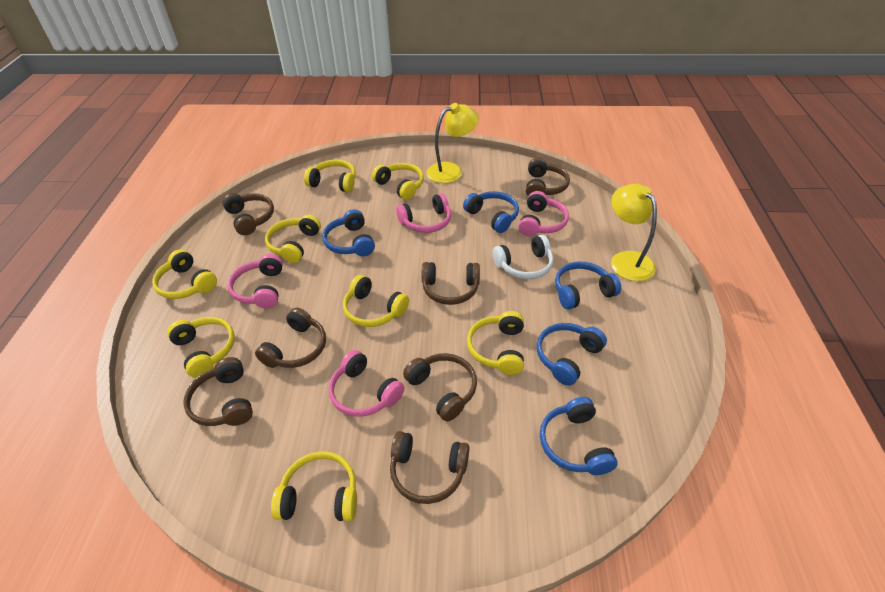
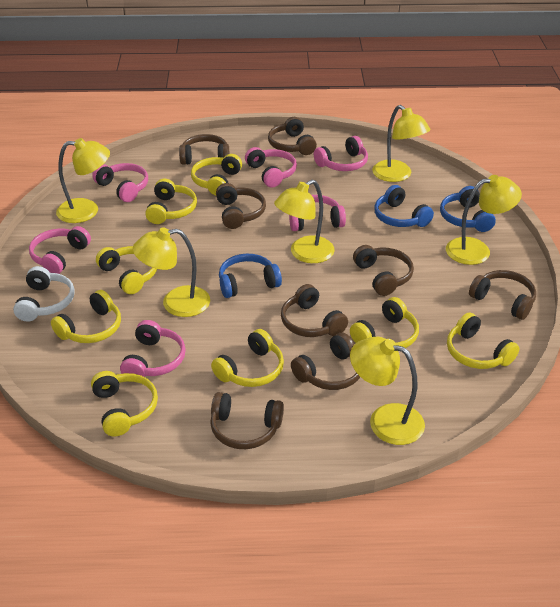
blue headphones: [322,209,375,256] [463,191,519,233] [537,323,607,386] [540,397,618,475] [555,262,621,310] = 5 -> [219,254,282,298] [374,185,434,227] [440,186,496,232] = 3
brown headphones: [183,357,253,426] [222,193,274,235] [255,307,326,368] [390,431,470,504] [403,353,477,422] [422,262,480,305] [526,158,570,196] = 7 -> [179,134,229,165] [210,392,284,449] [216,183,266,229] [268,117,317,155] [281,284,348,337] [291,333,360,390] [353,245,414,296] [469,270,536,320] = 8
pink headphones: [228,254,283,308] [329,350,404,417] [396,193,451,233] [518,191,569,236] = 4 -> [29,226,91,274] [92,163,148,202] [120,320,186,377] [245,147,297,188] [289,195,346,231] [314,136,368,171] = 6
yellow lamp: [427,103,479,183] [611,184,657,281] = 2 -> [56,138,110,223] [133,227,210,317] [274,180,335,263] [350,337,425,445] [372,105,430,182] [446,175,522,265] = 6

